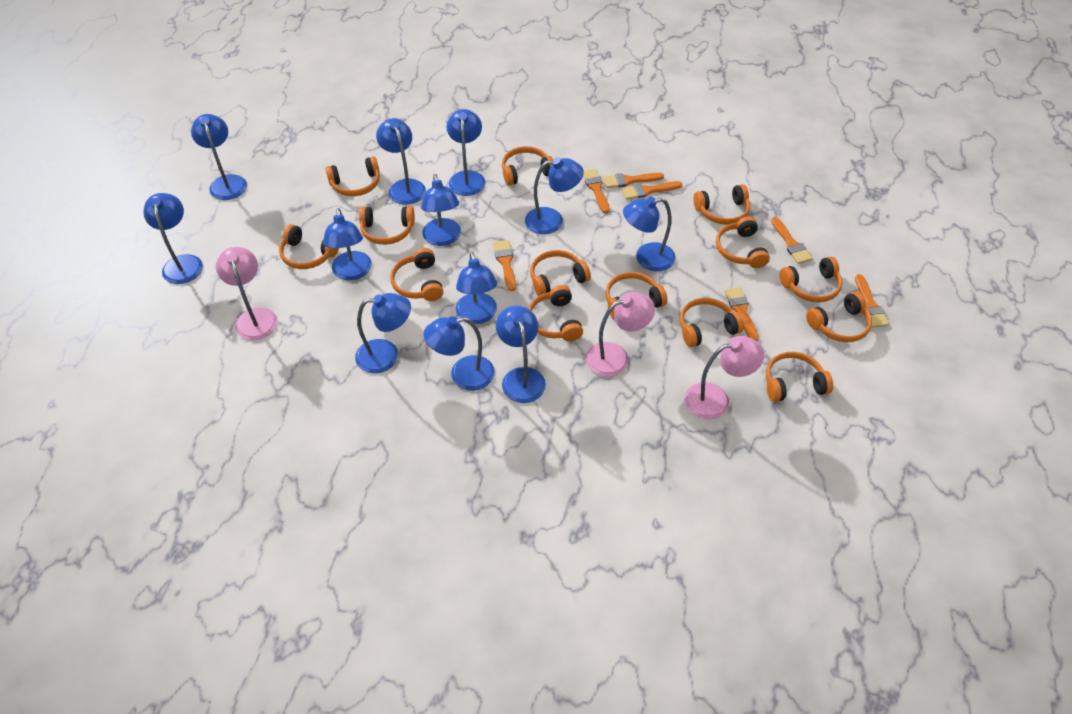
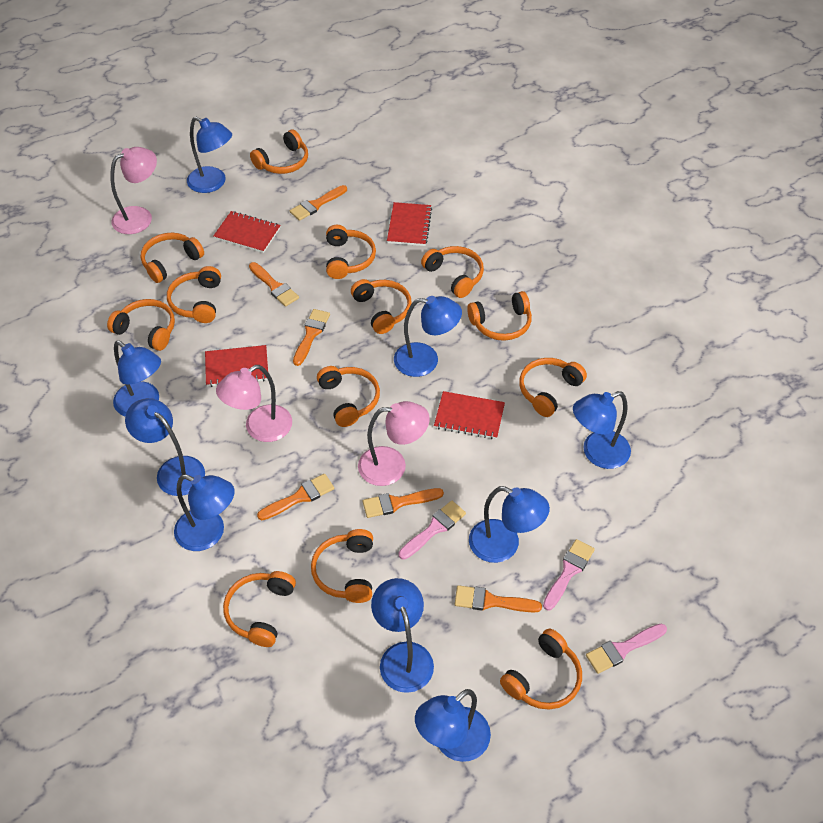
blue lamp: [144,193,203,284] [191,114,247,200] [323,208,372,280] [355,293,411,373] [376,118,426,205] [421,174,461,246] [424,316,495,391] [446,109,486,196] [456,252,497,324] [496,305,546,403] [525,157,584,234] [623,197,676,271] = 12 -> [113,340,161,416] [125,398,205,496] [174,474,235,551] [187,116,232,193] [371,578,434,693] [394,296,462,377] [415,689,491,762] [469,486,550,563] [573,391,631,469] = 9
orange brush: [493,240,516,291] [583,169,610,214] [603,173,664,188] [622,181,682,200] [725,287,759,341] [771,217,813,264] [855,274,889,328] = 7 -> [249,262,299,307] [257,474,334,520] [290,185,347,221] [293,309,330,366] [362,488,444,518] [455,585,542,612] = 6
orange headphones: [279,224,339,269] [325,156,380,196] [359,206,415,245] [390,248,444,301] [502,146,553,186] [528,285,583,341] [530,250,591,296] [606,272,667,320] [680,298,744,347] [693,184,750,225] [716,216,770,268] [766,352,833,402] [780,256,842,303] [806,292,872,342] = 14 -> [107,299,175,351] [141,233,204,283] [167,266,221,323] [223,571,296,647] [250,129,308,174] [311,529,373,603] [317,366,380,427] [326,225,376,279] [351,279,412,334] [421,246,484,298] [467,291,532,341] [500,629,582,709] [519,358,587,417] = 13
pink brush: none = 0 -> [399,500,466,560] [543,539,595,611] [586,623,667,674] = 3
red notebook: none = 0 -> [205,345,268,387] [213,211,281,253] [387,202,432,246] [434,391,505,439] = 4

